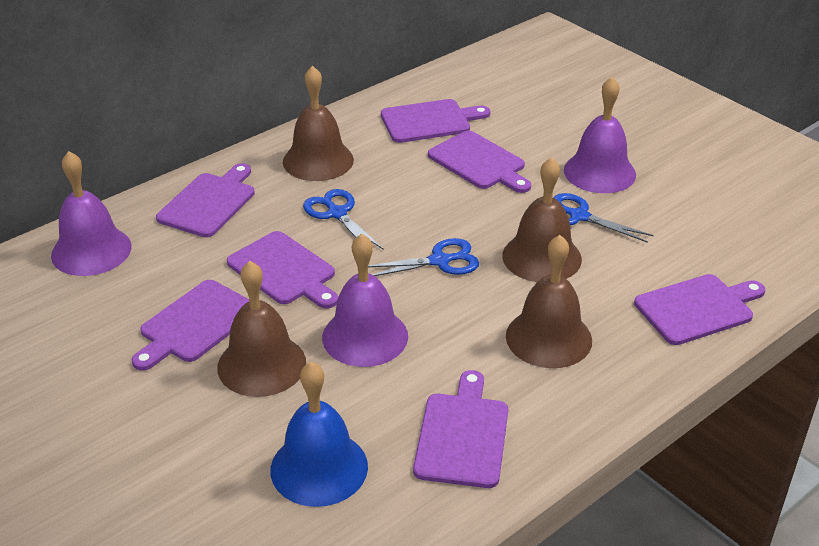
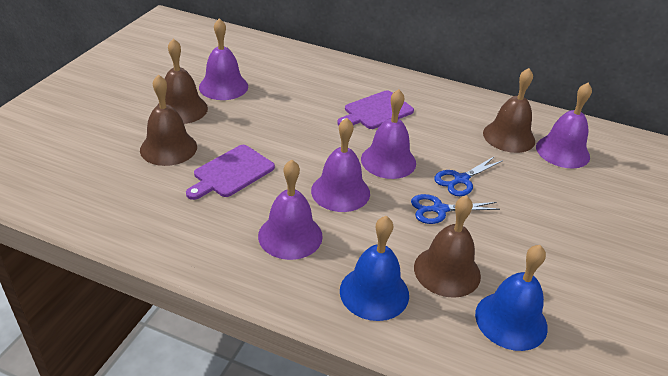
blue bell: [270,362,368,507] = 1 -> [340,216,409,321] [475,245,548,351] = 2
blue scissors: [303,189,384,250] [368,238,479,276] [554,193,654,243] = 3 -> [411,194,500,224] [434,156,503,196] = 2
purple bell: [51,151,132,276] [322,233,408,367] [564,77,636,193] = 3 -> [199,18,248,100] [258,160,323,260] [311,118,370,212] [361,89,416,179] [536,83,592,168] = 5
purple cutting board: [131,280,249,371] [156,163,255,237] [227,231,338,309] [381,99,490,143] [413,370,508,488] [428,131,531,193] [634,274,765,345] = 7 -> [186,145,275,200] [337,90,414,129] = 2

